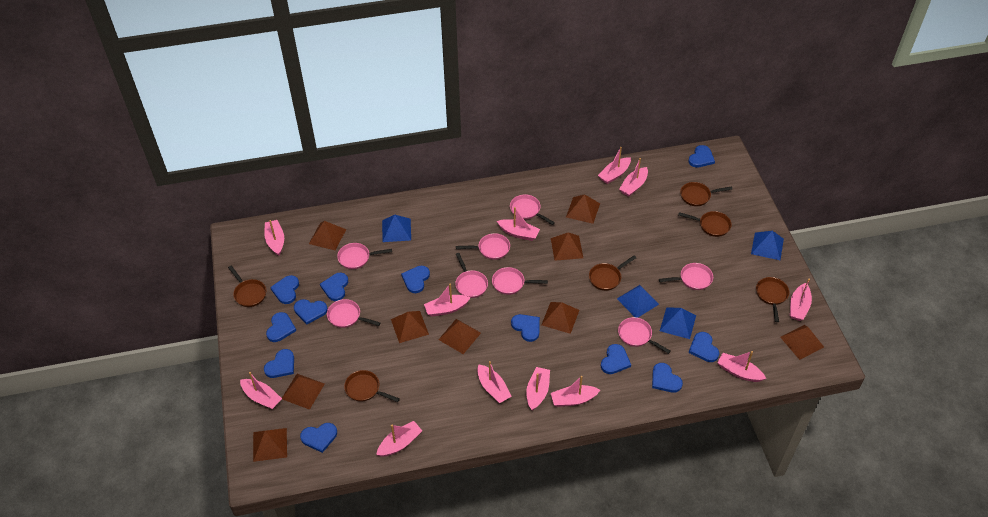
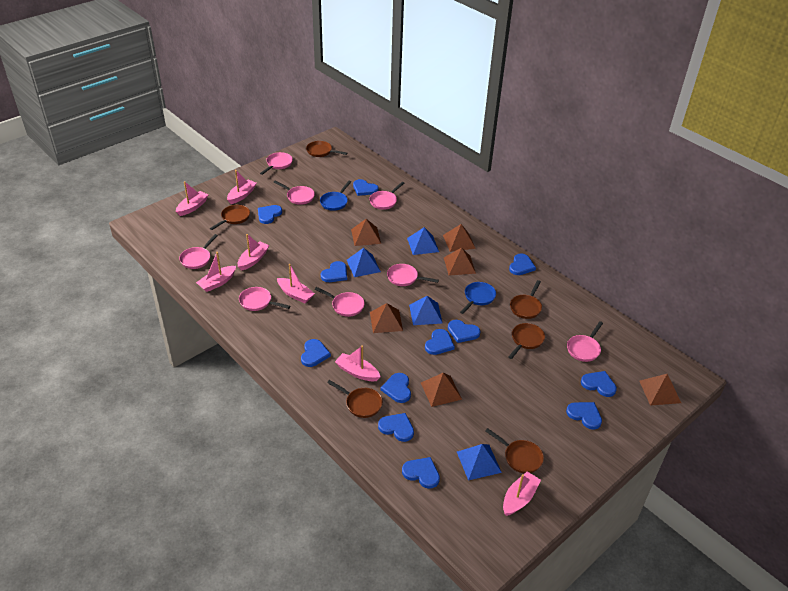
blue pan: none = 0 -> [320,181,351,211] [460,282,496,314] = 2
brown pyramid: [253,428,287,462] [282,374,325,410] [309,221,346,250] [391,311,429,343] [438,319,481,354] [542,302,579,334] [551,232,583,261] [566,194,600,224] [780,325,824,360] = 9 -> [351,219,381,246] [370,303,403,333] [421,373,462,407] [443,224,476,252] [444,247,476,276] [640,374,681,405] = 6
pink boat: [240,372,282,409] [265,220,284,256] [376,421,422,457] [424,284,471,317] [477,361,512,403] [497,207,540,241] [526,367,550,411] [551,376,600,407] [598,147,631,184] [619,158,648,197] [717,351,766,382] [790,279,812,321] = 12 -> [176,181,208,216] [196,252,236,292] [227,170,256,204] [238,234,270,271] [277,264,315,303] [335,345,381,381] [503,471,541,516] = 7

